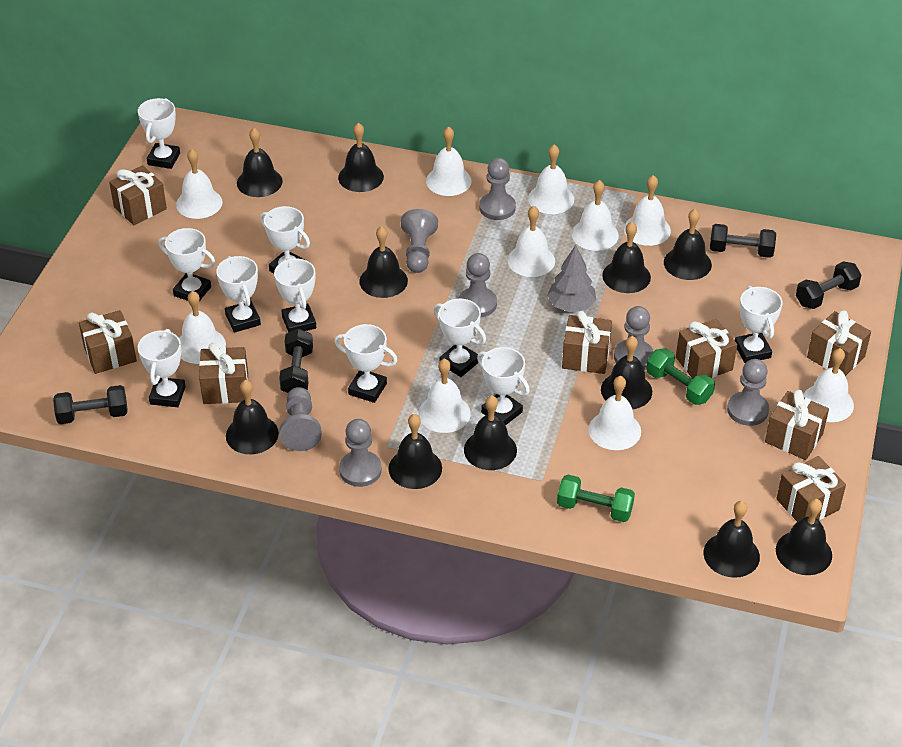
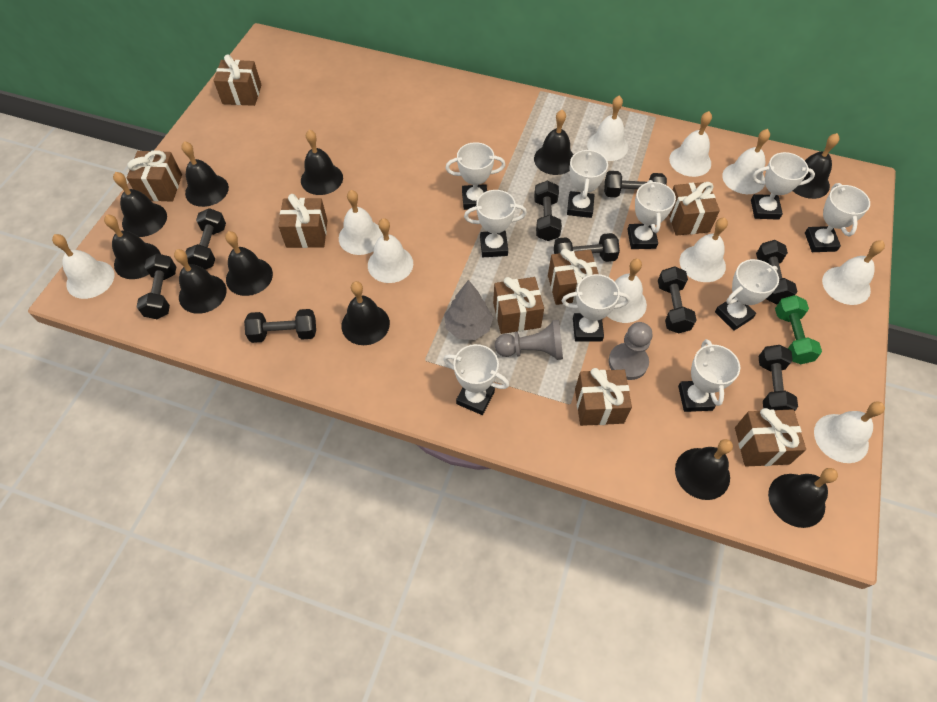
black dumbbell: [53,385,128,424] [279,329,313,393] [710,224,776,258] [796,261,862,309] = 4 -> [137,253,176,319] [186,208,226,270] [244,309,316,343] [534,181,562,241] [554,233,620,262] [604,171,667,197] [658,266,696,333] [756,240,798,305] [759,345,798,411] = 9
green dumbbell: [557,475,635,522] [646,348,715,405] = 2 -> [775,295,822,364] = 1
grey pawn: [279,387,322,451] [339,419,382,487] [401,209,438,273] [458,253,497,317] [479,158,516,220] [614,306,654,370] [727,359,769,426] = 7 -> [495,320,563,360] [608,322,653,380] = 2

